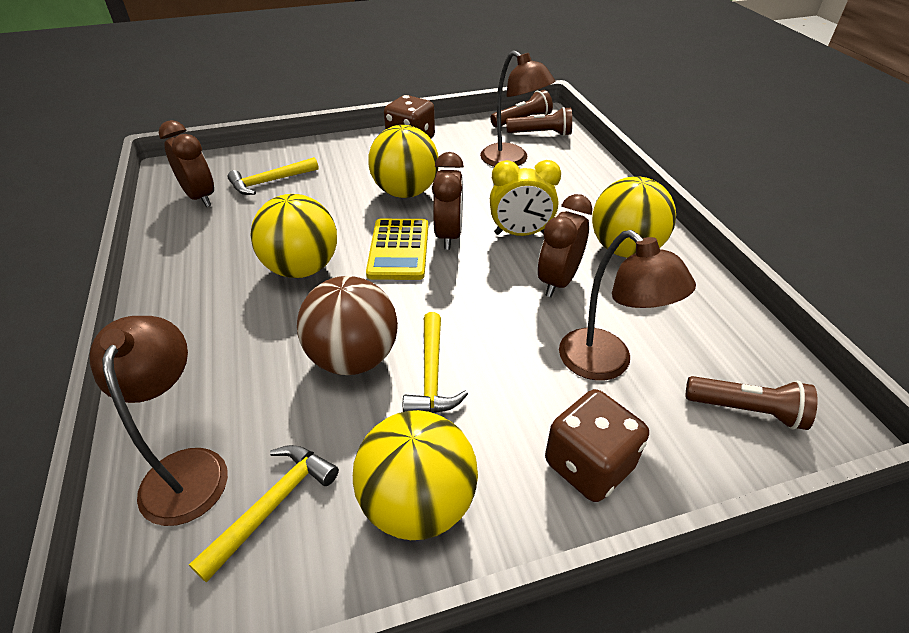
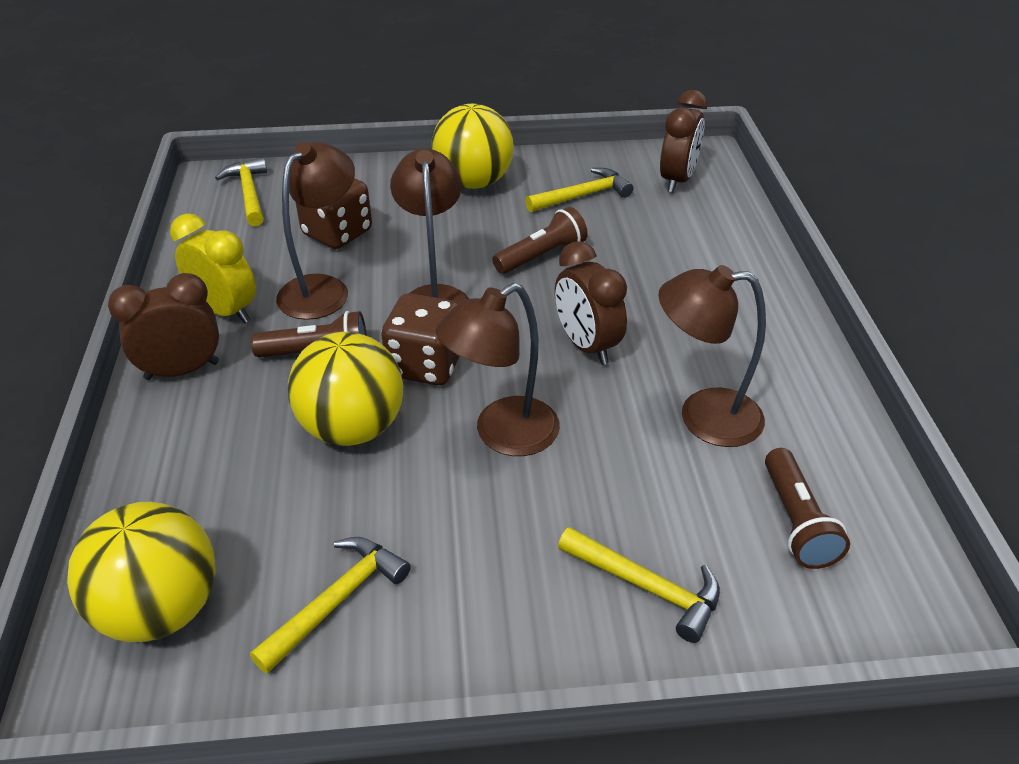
brown ball: [297,276,398,375] = 1 -> none = 0
brown lamp: [89,316,228,526] [480,50,555,167] [559,230,696,381] = 3 -> [276,142,355,320] [390,149,469,303] [436,283,560,456] [659,265,766,447] = 4
yellow ball: [250,194,337,278] [353,410,478,540] [368,125,438,198] [592,176,676,258] = 4 -> [67,502,216,642] [288,332,403,446] [431,104,514,189] = 3
yellow calculator: [366,219,428,280] = 1 -> none = 0
yellow hammer: [189,445,339,583] [227,157,319,195] [403,312,468,413] = 3 -> [215,157,267,226] [250,537,411,674] [525,168,633,212] [558,527,720,643] = 4

